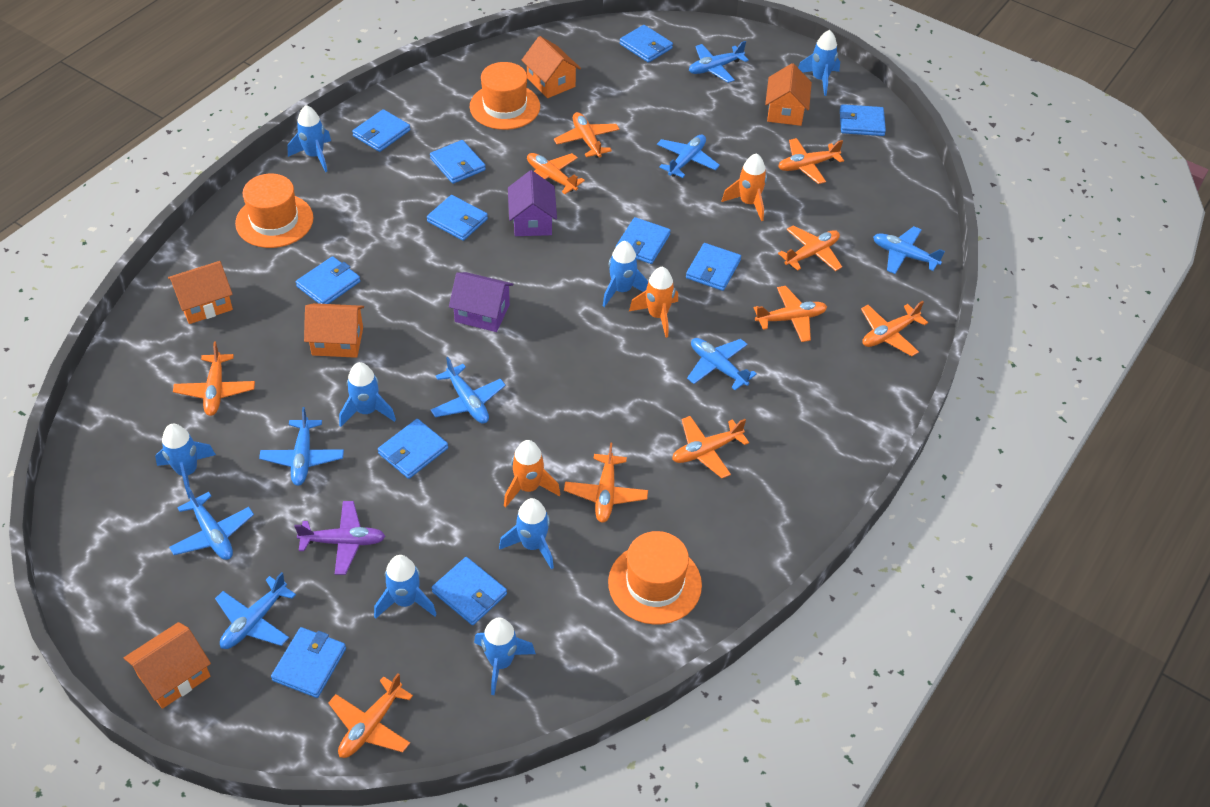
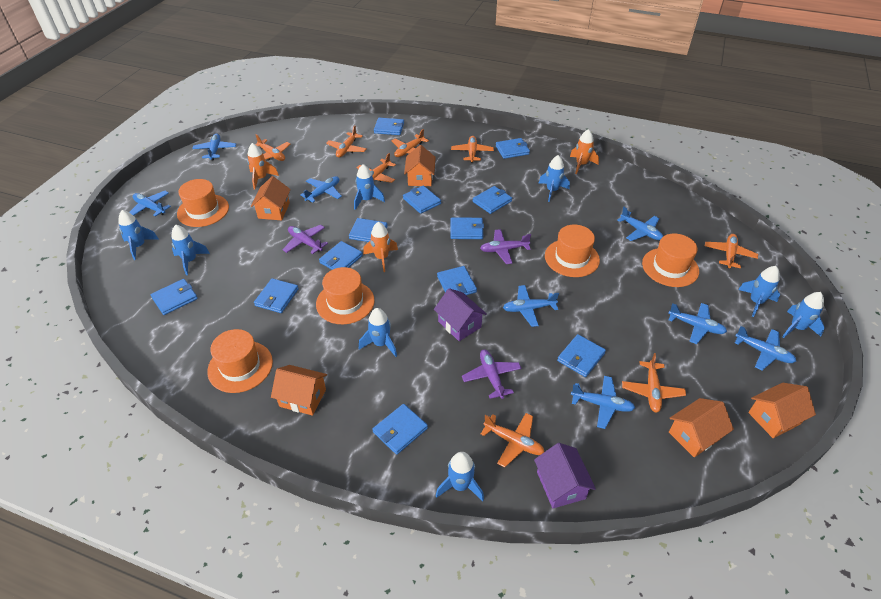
blue wallet: [271,627,346,698] [296,256,360,304] [352,109,410,152] [378,419,448,479] [427,195,488,241] [430,140,486,184] [432,557,507,625] [615,217,671,264] [620,25,673,63] [686,243,741,291] [840,104,886,136] = 11 -> [151,279,198,315] [254,278,299,313] [319,241,363,270] [349,218,388,242] [372,404,428,455] [374,118,404,135] [403,186,441,214] [437,266,477,295] [451,217,484,239] [473,186,512,214] [496,138,530,159] [557,334,606,377] = 12
orange hat: [235,174,314,248] [470,62,540,130] [608,531,702,625] = 3 -> [177,179,229,227] [207,329,273,393] [316,267,375,324] [545,225,600,277] [642,233,699,287] = 5
orange plane: [173,342,255,416] [328,673,413,758] [527,153,585,194] [554,112,620,158] [564,442,648,523] [672,416,749,478] [754,286,827,342] [778,138,844,184] [778,225,842,271] [861,301,928,356] = 10 -> [255,134,290,161] [326,125,367,157] [357,153,396,183] [392,129,429,157] [451,136,494,163] [481,413,544,467] [622,353,686,413] [705,234,758,269] = 8
purple plane: [294,501,385,575] = 1 -> [283,225,328,254] [462,350,522,399] [480,229,531,264] = 3

